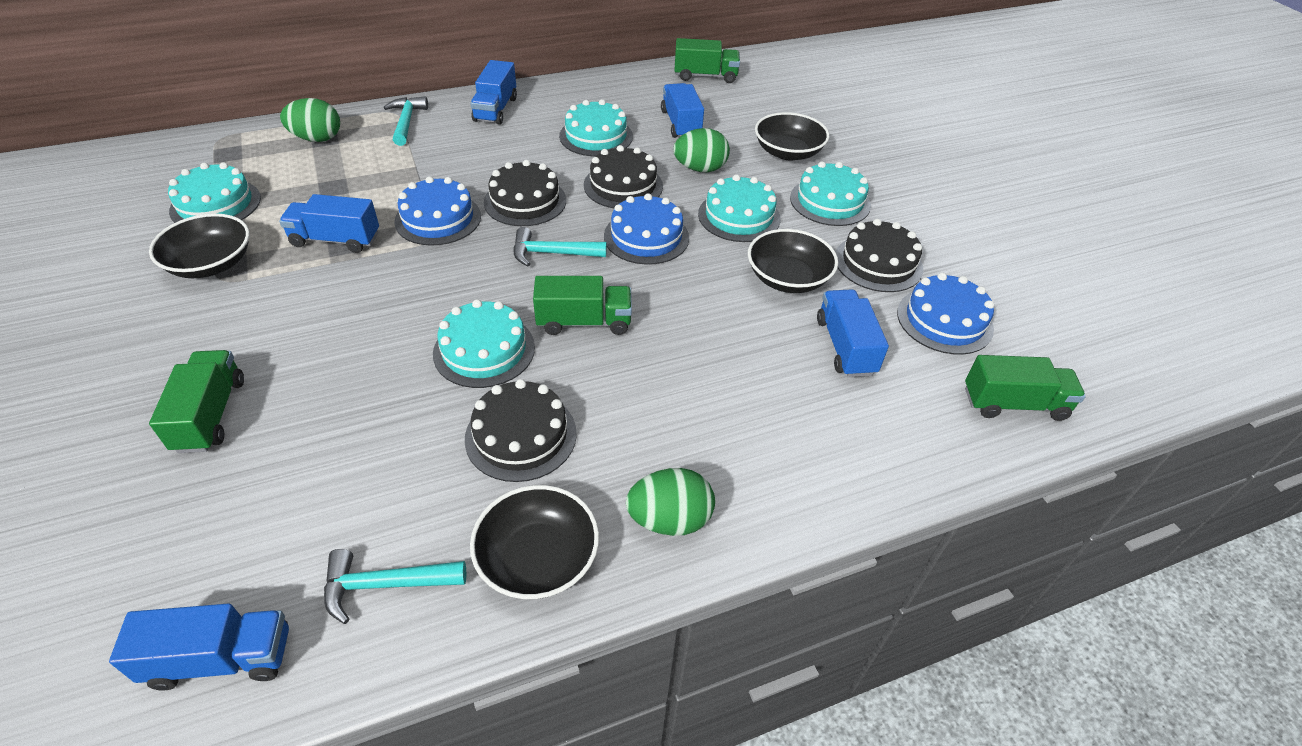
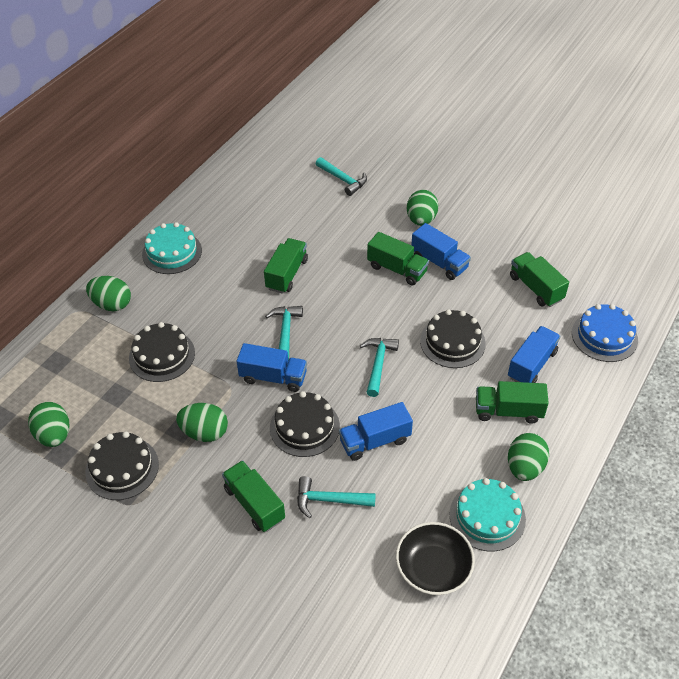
black bowl: [149,213,250,278] [470,485,599,599] [748,229,838,293] [755,112,829,160] = 4 -> [396,522,475,595] = 1
blue cake: [394,176,481,246] [604,193,689,265] [897,273,994,355] = 3 -> [572,304,638,362] = 1
blue truck: [109,603,289,690] [279,194,379,253] [470,60,517,125] [661,83,704,138] [817,289,889,377] = 5 -> [236,343,307,392] [339,402,413,461] [411,223,471,280] [508,326,560,383] = 4
green egg: [280,98,340,142] [626,468,715,536] [673,128,730,172] = 3 -> [28,402,69,447] [86,276,131,311] [176,403,228,442] [407,190,438,226] [508,433,549,481] = 5
green truck: [149,350,244,453] [533,276,632,335] [674,38,740,83] [965,355,1086,421] = 4 -> [222,460,285,532] [264,238,308,294] [367,232,429,286] [476,381,549,424] [510,252,569,307] = 5
turquoise cake: [168,162,261,223] [433,300,535,388] [559,99,633,156] [698,174,781,242] [790,161,871,226] = 5 -> [142,222,202,274] [450,478,526,551] = 2
turquoise hammer: [324,549,466,624] [384,96,428,146] [513,227,607,266] = 3 -> [265,306,303,360] [297,476,376,518] [316,157,367,196] [360,338,399,397] = 4

